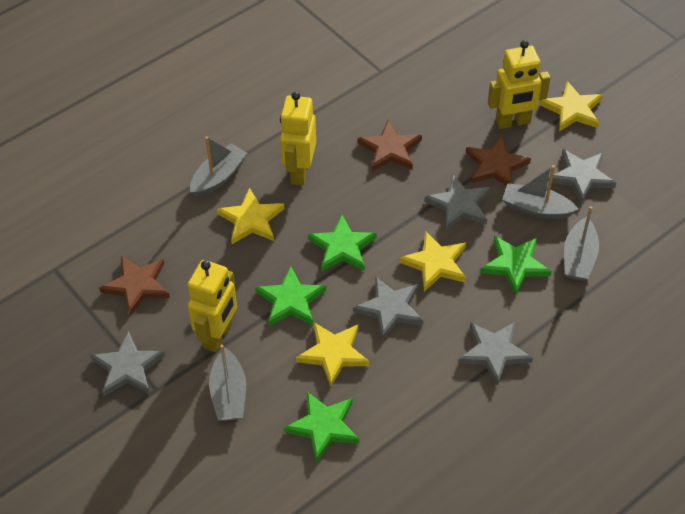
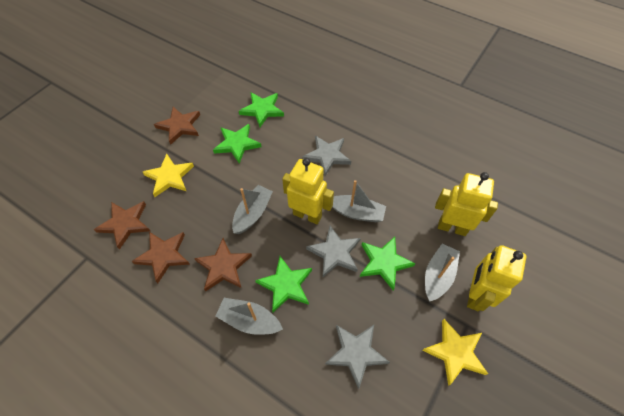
brown star: [99,256,170,316] [357,120,422,171] [466,136,531,186] = 3 -> [94,201,150,250] [132,232,190,283] [154,107,200,145] [194,238,252,292] = 4
grey star: [90,331,165,396] [353,276,424,340] [425,174,490,230] [459,322,533,386] [549,149,616,204] = 5 -> [303,136,351,176] [306,226,361,277] [325,325,390,389] = 3
yellow star: [217,188,285,244] [296,322,370,386] [399,231,466,292] [540,81,603,131] = 4 -> [143,154,194,197] [422,319,488,386] = 2

